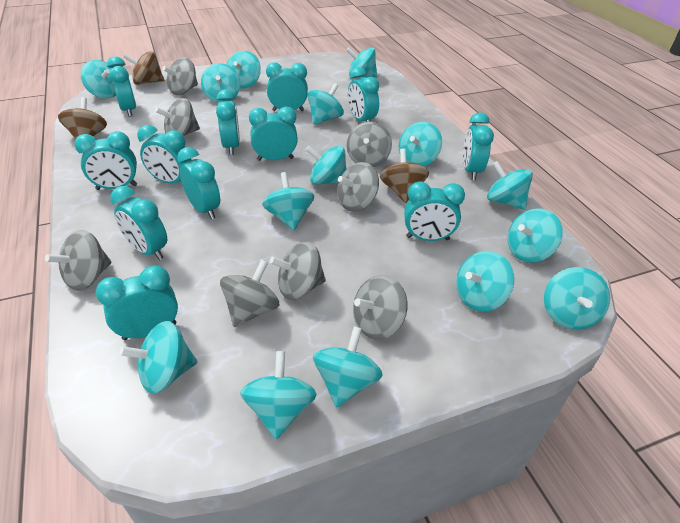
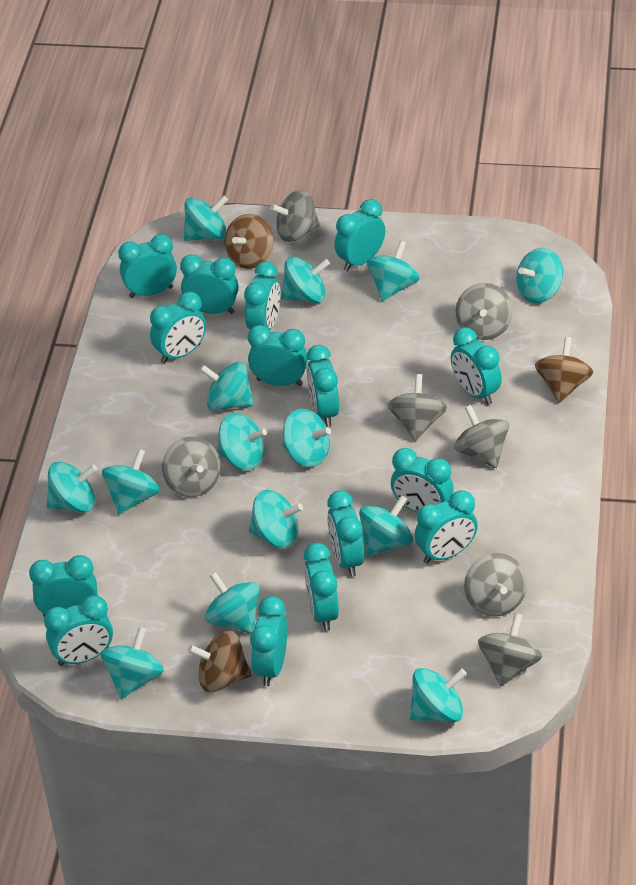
grey spinning top: [45,230,112,291] [155,98,200,136] [162,57,198,95] [220,260,279,327] [269,242,326,300] [337,162,379,211] [347,122,392,167] [353,275,408,340] = 8 -> [162,437,221,497] [270,190,320,242] [388,374,447,441] [454,405,509,468] [456,283,513,340] [464,553,527,617] [478,613,542,687] = 7
turquoise clock: [75,131,137,190] [96,265,178,340] [107,56,136,117] [110,186,167,260] [137,125,192,183] [177,147,220,219] [216,89,240,155] [249,107,298,161] [266,62,308,112] [348,67,379,122] [404,181,465,241] [463,112,494,180] = 12 -> [29,555,97,617] [44,595,113,666] [118,234,177,298] [150,292,206,364] [180,254,239,314] [244,261,280,330] [248,325,308,386] [250,596,287,686] [304,543,339,631] [306,345,339,427] [327,490,364,577] [335,199,385,271] [391,448,453,513] [415,490,478,564] [451,327,502,405] = 15
turquoise spinning top: [81,60,116,98] [119,321,197,394] [201,63,240,103] [227,51,261,89] [240,351,317,439] [262,172,314,230] [306,146,346,185] [307,83,344,125] [313,326,383,408] [346,48,377,78] [398,122,442,166] [456,251,514,312] [487,161,533,210] [508,208,563,263] [544,267,610,330] = 15 -> [47,462,97,513] [101,627,164,699] [102,449,160,515] [184,196,228,241] [200,361,254,411] [205,572,260,634] [217,413,267,470] [249,490,303,548] [281,256,330,303] [282,409,331,467] [359,495,413,556] [367,241,419,301] [410,668,467,722] [516,248,563,303] = 14

